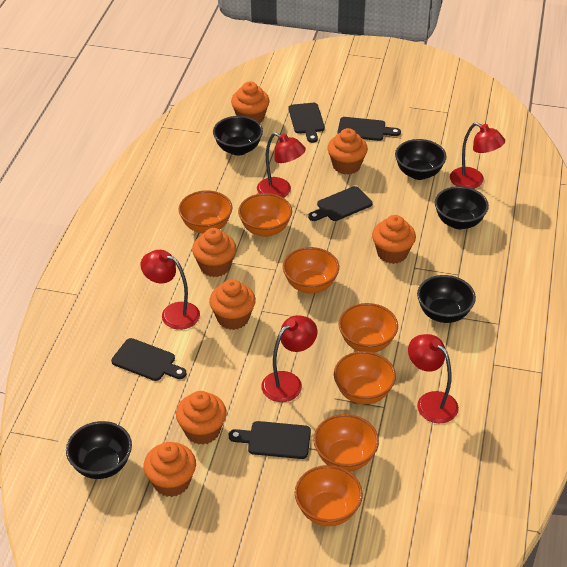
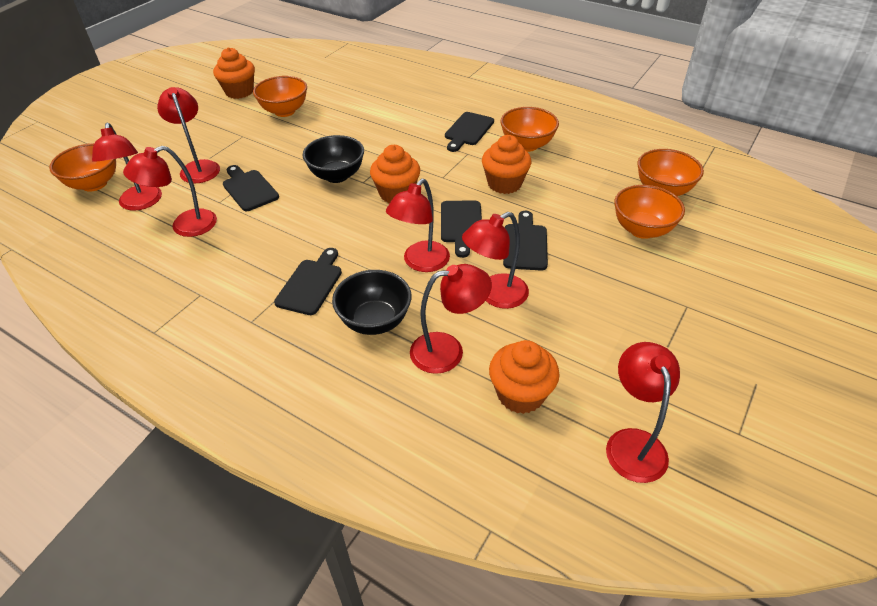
black bowl: [66,421,132,479] [213,116,263,156] [395,139,447,180] [417,275,476,323] [435,186,489,229] = 5 -> [302,135,364,183] [332,270,412,335] = 2
orange bowl: [179,190,232,233] [238,193,292,237] [283,247,339,293] [295,465,363,526] [313,414,379,471] [334,351,396,404] [339,303,398,352] = 7 -> [49,143,116,192] [253,76,307,117] [500,107,559,152] [614,185,685,239] [638,149,704,196] = 5
orange cupcake: [143,442,196,497] [176,391,227,445] [192,228,236,277] [209,279,256,330] [231,82,270,123] [327,128,368,175] [372,215,416,264] = 7 -> [213,47,255,99] [370,145,420,203] [482,135,531,194] [489,340,559,414] = 4
red lamp: [141,250,200,330] [257,132,306,198] [261,315,317,402] [408,334,459,423] [450,122,505,189] = 5 -> [92,123,162,211] [123,146,217,237] [157,87,220,183] [386,179,450,272] [410,264,492,374] [462,212,529,309] [606,342,680,483] = 7

